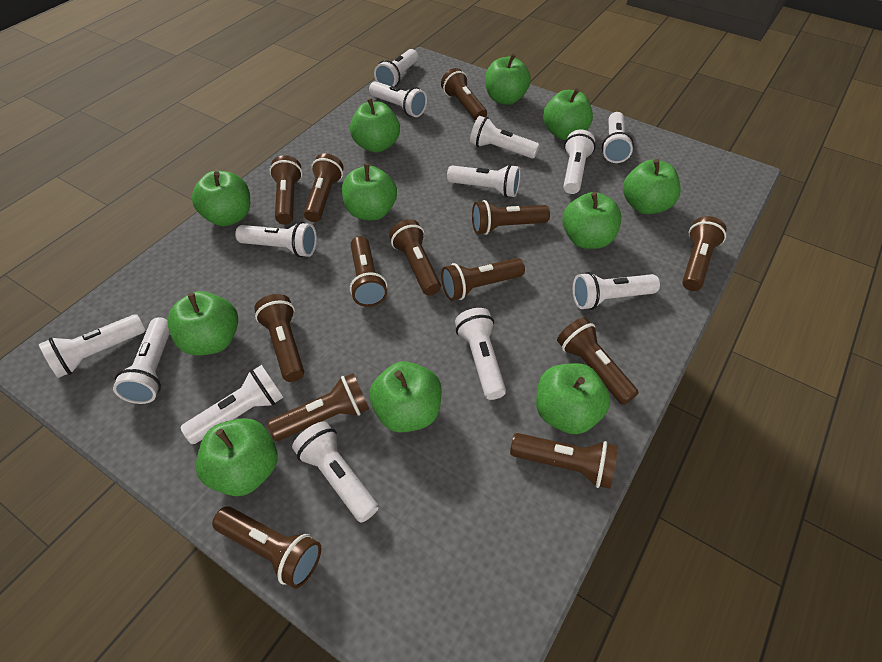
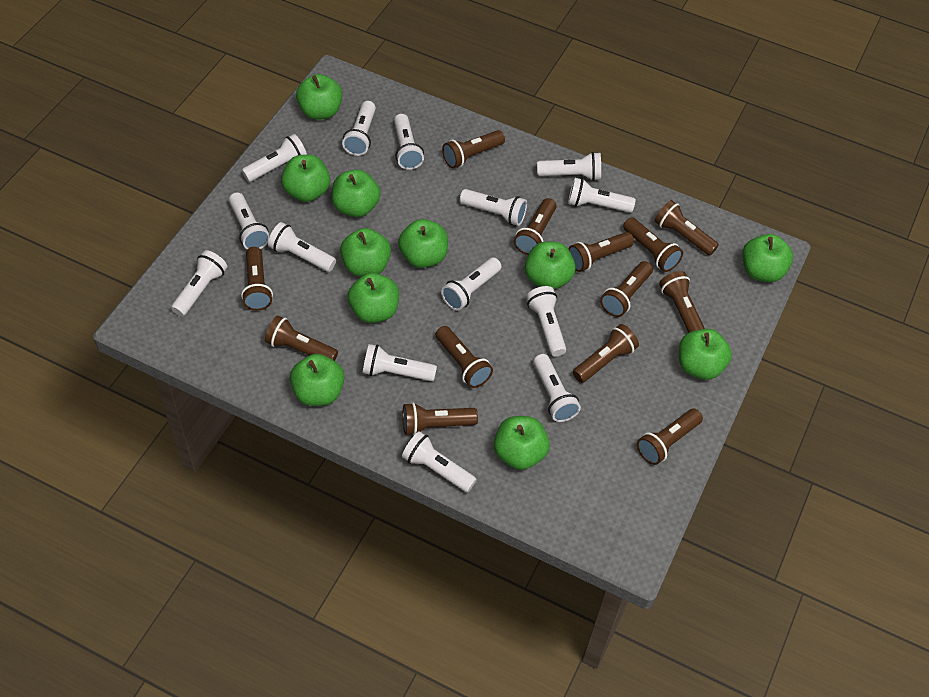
white flashlight: [39,314,146,378] [113,317,170,404] [181,365,283,444] [235,222,317,257] [292,422,379,523] [369,81,427,117] [374,49,418,87] [447,164,521,197] [455,308,506,400] [470,116,539,158] [563,129,595,194] [573,272,660,310] [602,112,634,163] = 13 -> [171,250,227,316] [229,192,270,250] [242,134,307,182] [268,222,336,272] [342,101,376,156] [363,344,437,381] [394,114,424,170] [402,431,477,492] [441,257,502,311] [460,189,527,226] [526,286,566,356] [533,354,581,422] [537,152,601,181] [568,178,636,213] = 14

